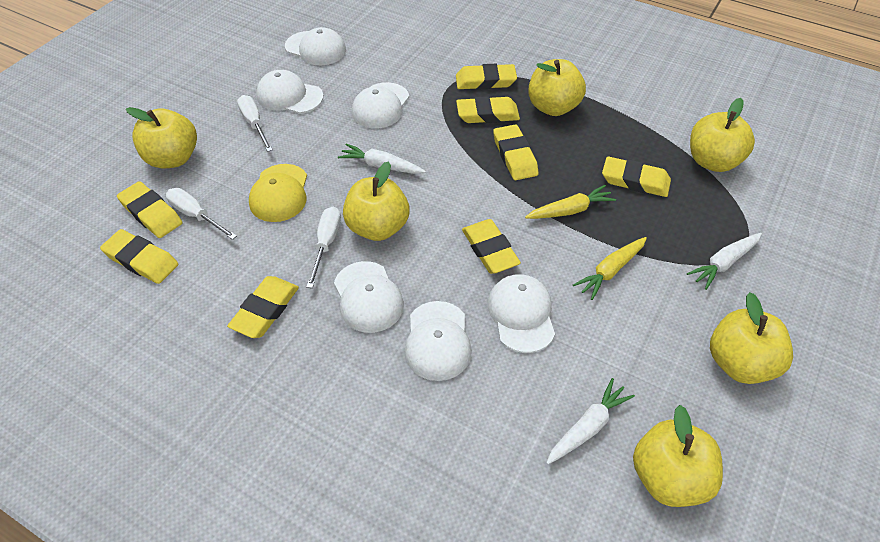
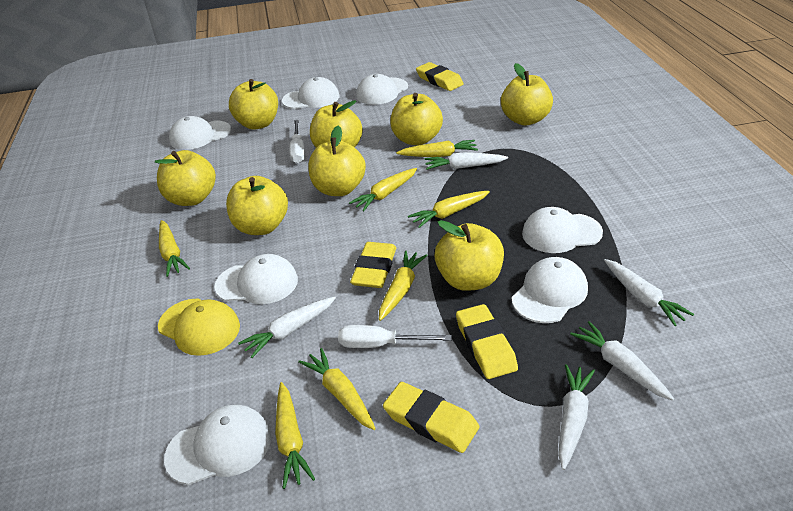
white cap: [256,70,323,114] [285,27,346,65] [334,261,404,333] [352,82,409,128] [405,301,472,381] [488,274,555,353] = 6 -> [164,405,271,485] [169,116,231,150] [215,254,298,304] [282,77,339,109] [356,74,408,105] [512,257,588,323] [522,207,603,253] = 7
white carrot: [338,144,426,174] [546,378,635,465] [687,233,762,290] = 3 -> [238,296,336,358] [425,152,508,170] [558,364,595,470] [570,321,674,401] [604,259,694,326] = 5
white screwdriver: [166,188,237,240] [237,95,273,152] [306,207,341,288] = 3 -> [289,120,305,163] [338,325,452,348] = 2
yellow apple: [126,107,197,168] [343,161,409,241] [528,59,586,116] [633,405,723,507] [690,98,755,172] [710,292,793,384] = 6 -> [155,150,216,206] [226,176,288,235] [229,79,278,130] [308,126,366,196] [310,100,363,148] [390,93,443,146] [435,220,504,291] [501,63,553,126] = 8
yellow carrot: [525,185,616,219] [573,237,647,300] = 2 -> [159,220,190,277] [275,382,315,489] [298,348,376,430] [349,168,417,211] [379,250,428,321] [396,140,478,157] [408,191,490,228] = 7
yellow eraser: [100,229,178,284] [117,181,182,238] [227,276,299,338] [456,64,517,90] [456,96,520,123] [462,219,521,274] [493,124,539,180] [602,156,671,197] = 8 -> [350,242,396,288] [383,382,479,453] [416,62,464,91] [456,304,518,379] = 4

